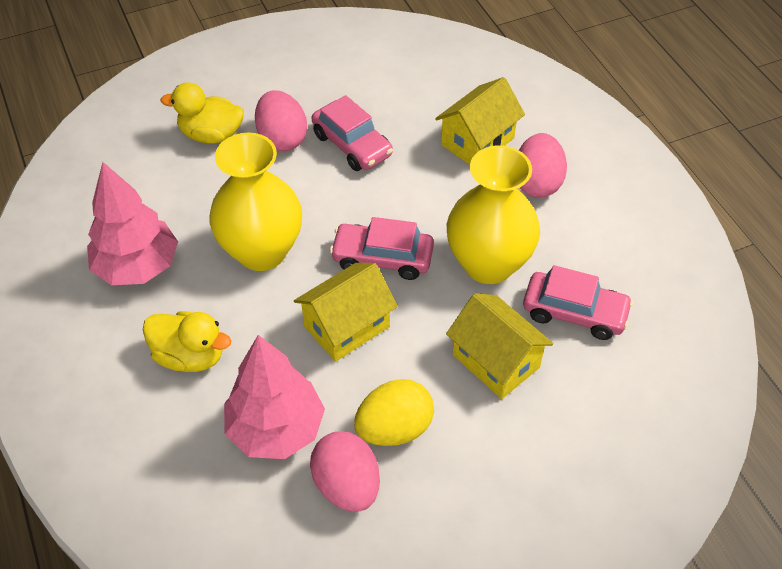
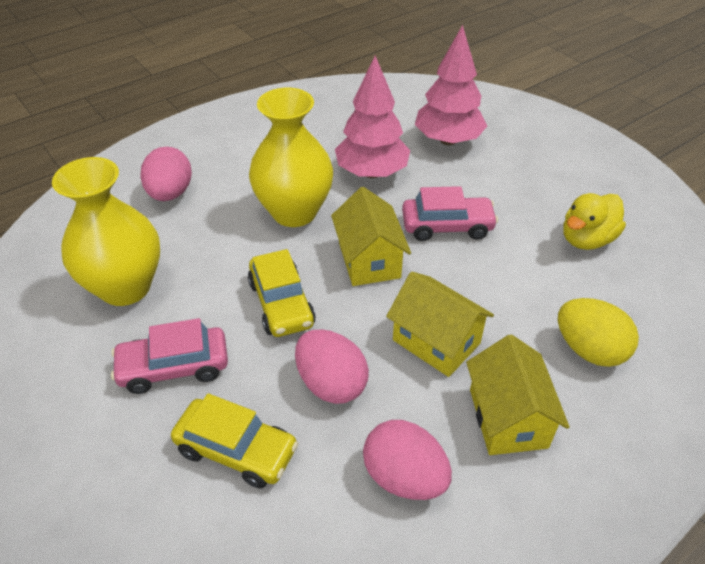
pink car: [312,95,393,171] [330,217,434,280] [523,265,633,340] = 3 -> [111,318,228,394] [402,186,498,241] = 2
yellow car: none = 0 -> [171,393,299,489] [248,249,316,337] = 2
yellow duck: [143,311,231,372] [160,82,244,143] = 2 -> [563,193,626,250] = 1

